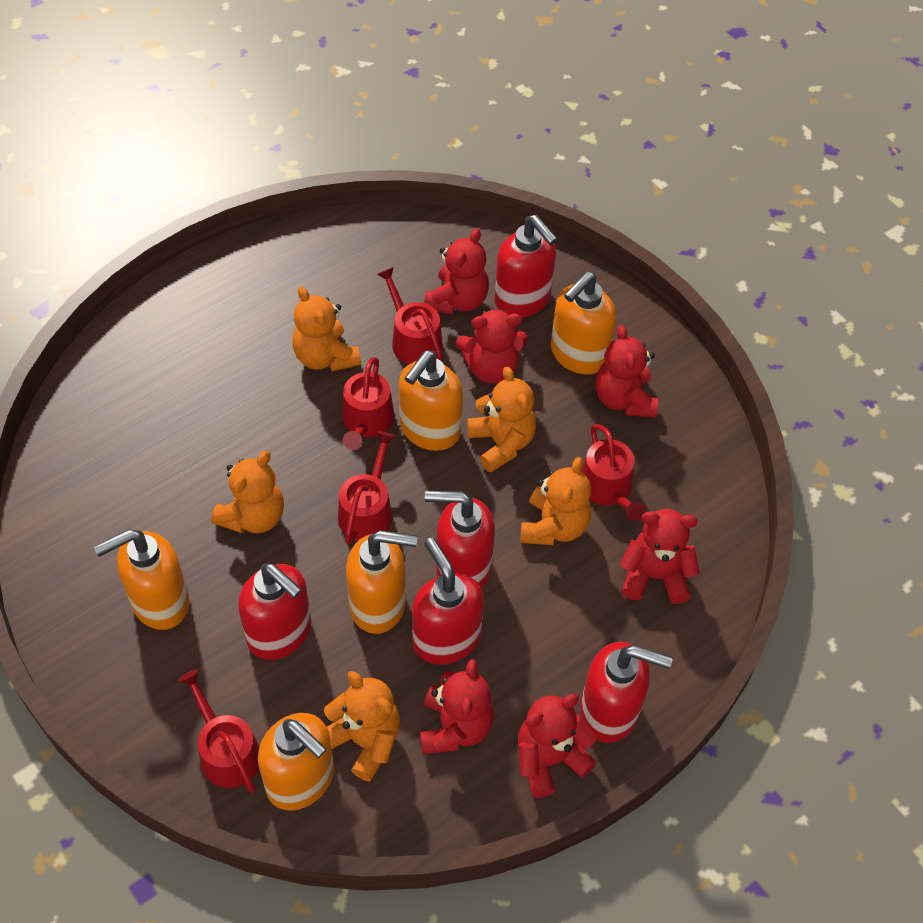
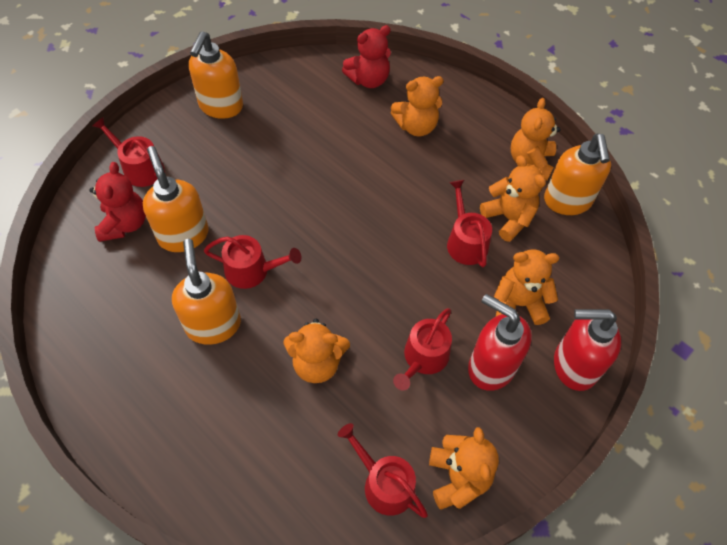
orange soap dispenser: [94,529,189,630] [258,713,334,811] [346,530,418,634] [399,350,463,451] [551,272,616,375] = 5 -> [143,146,209,252] [172,239,241,345] [189,31,243,119] [544,134,611,215] = 4
orange teddy bear: [211,451,284,533] [292,286,361,372] [324,671,400,782] [467,366,536,473] [520,457,591,545] = 5 -> [284,319,350,383] [390,76,444,137] [429,427,499,510] [480,155,546,242] [494,249,559,325] [511,98,561,180] = 6
red soap dispenser: [238,563,311,660] [412,538,484,665] [425,491,495,589] [495,215,557,318] [580,642,673,743] = 5 -> [468,294,532,391] [554,309,621,391] = 2
red teddy bear: [420,659,494,754] [424,228,489,314] [456,308,528,384] [518,694,597,798] [595,325,658,418] [620,509,700,604] = 6 -> [90,162,146,242] [342,25,391,88] = 2

